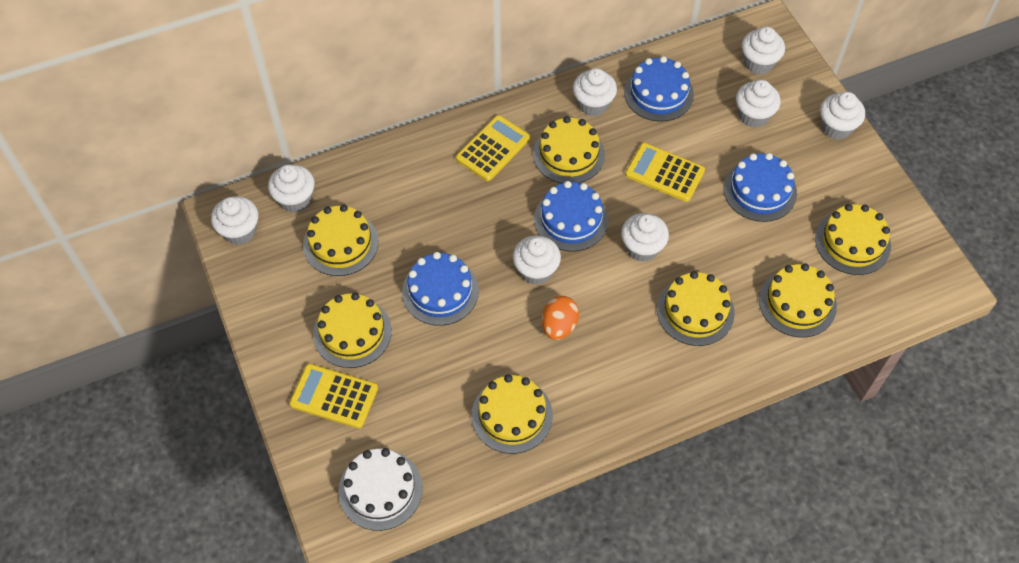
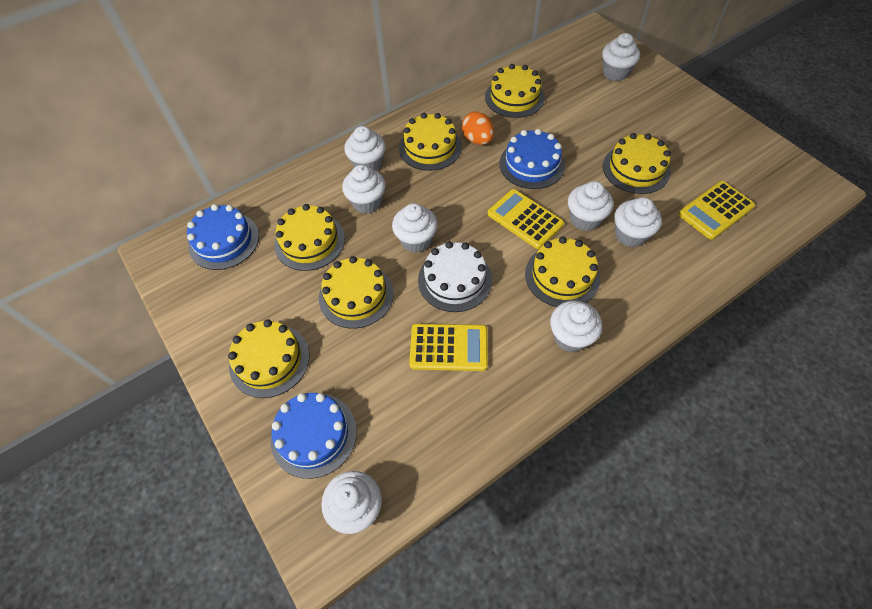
blue cake: [402,252,479,326] [534,181,608,251] [624,56,694,121] [723,153,797,222] = 4 -> [187,204,259,270] [271,393,357,479] [499,129,565,189] = 3

